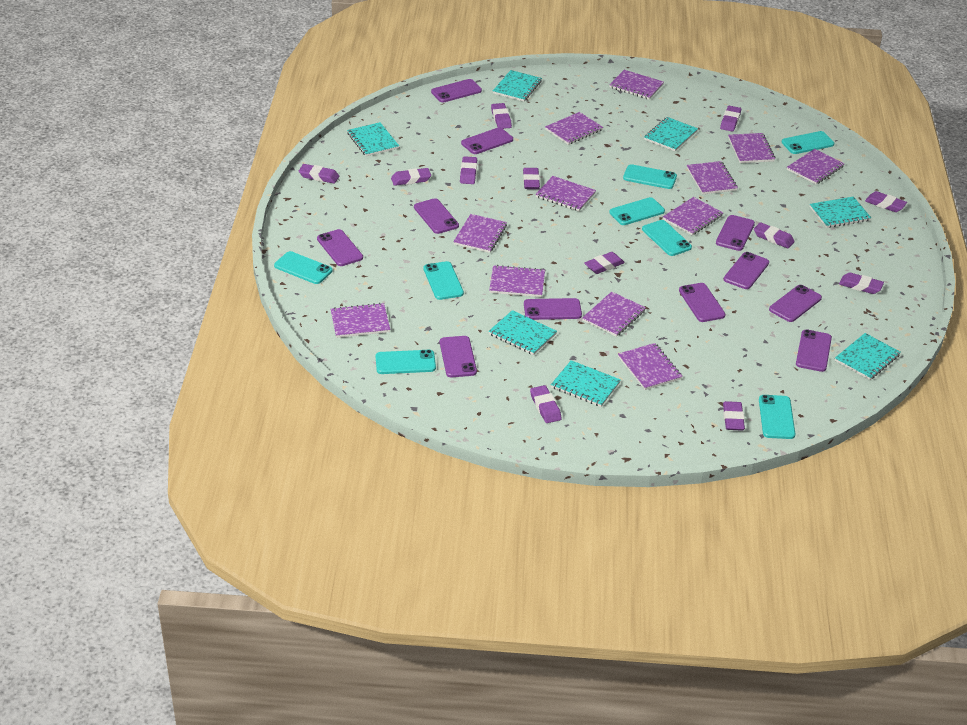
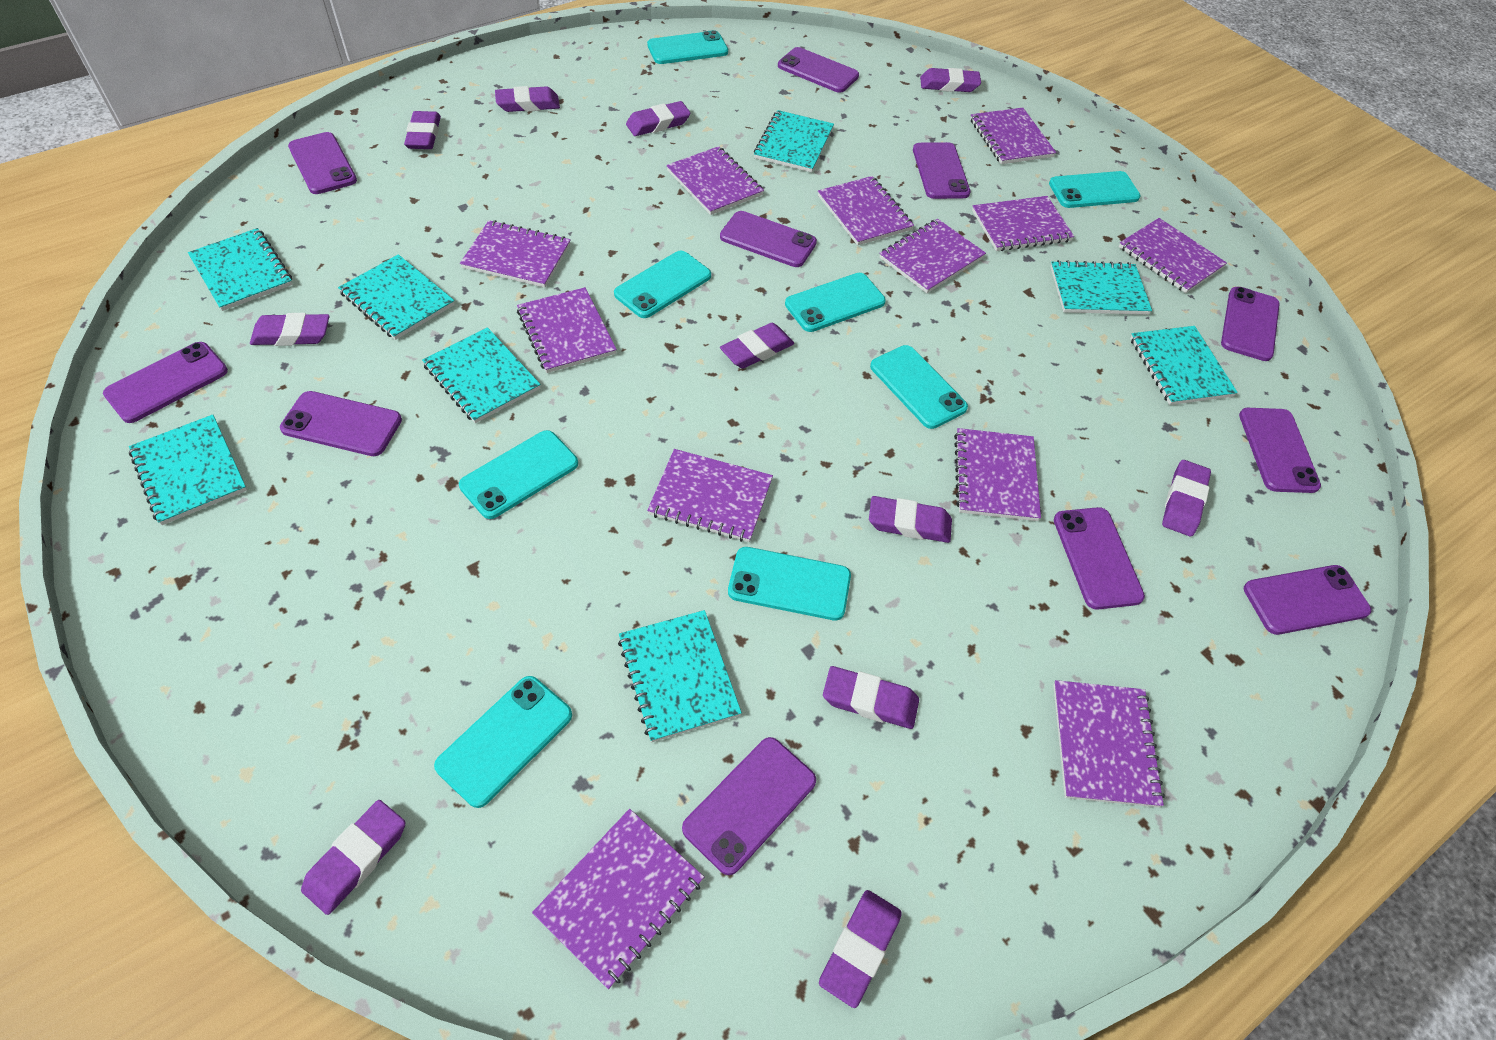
purple eraser: [299,164,339,184] [391,168,431,186] [460,156,477,184] [491,103,512,129] [523,168,540,189] [530,385,562,423] [584,252,625,274] [720,106,741,132] [723,401,745,431] [754,222,795,248] [839,272,884,294] [865,191,907,212] = 12 -> [250,313,330,346] [301,800,406,915] [404,111,441,149] [495,86,560,112] [626,101,691,136] [720,323,794,369] [819,890,902,1008] [823,666,919,729] [869,496,952,543] [920,68,981,92] [1162,460,1211,536] = 11
turquoise notebook: [347,122,399,156] [488,310,557,355] [493,70,542,102] [551,360,621,407] [644,117,698,151] [810,197,871,228] [835,333,901,380] = 7 -> [129,415,247,525] [188,228,293,311] [338,254,455,340] [422,327,541,423] [618,610,742,742] [754,110,834,173] [1050,260,1152,315] [1130,326,1238,405] = 8

